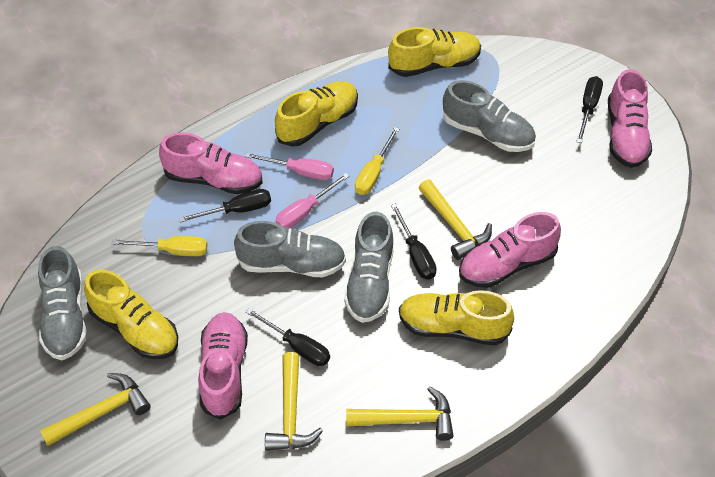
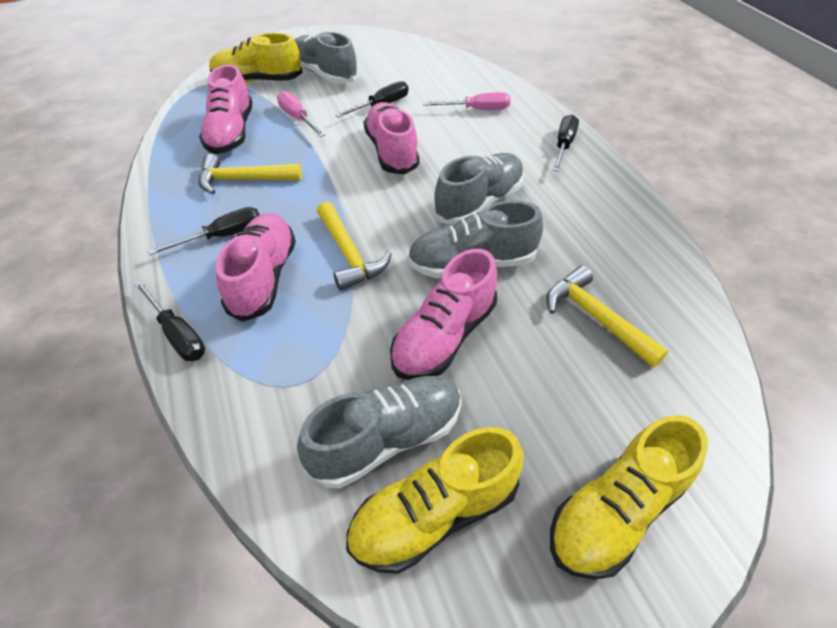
yellow hammer: [40,373,150,446] [265,352,323,451] [346,386,454,441] [419,179,492,260] = 4 -> [199,154,302,194] [317,202,392,291] [546,266,668,368] = 3
yellow screwdriver: [112,236,207,256] [355,127,399,195] = 2 -> none = 0
yellow shoe: [84,269,178,359] [275,81,358,147] [388,27,481,77] [399,290,514,346] = 4 -> [209,33,303,83] [346,427,523,574] [550,415,708,580] = 3

